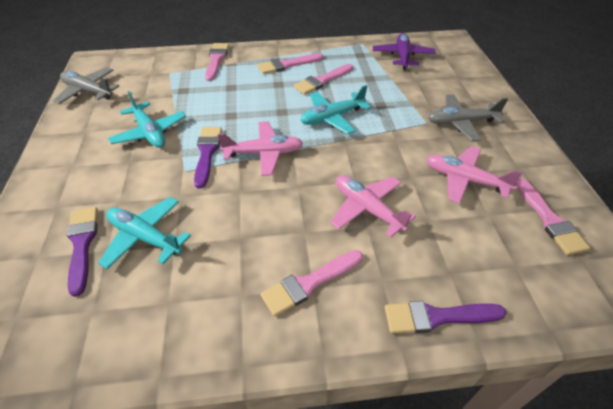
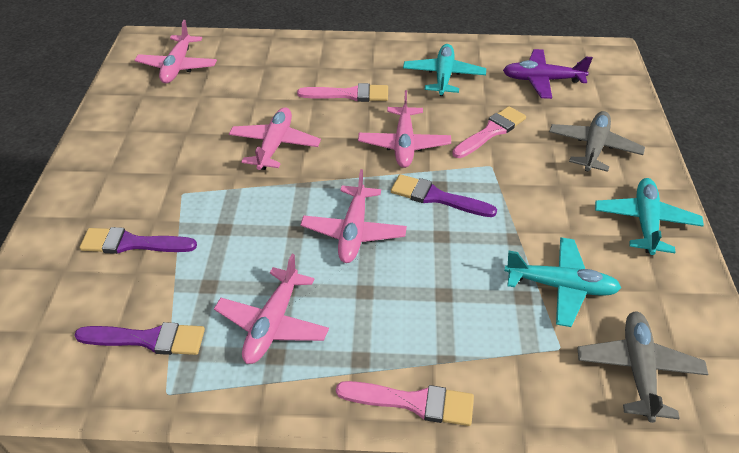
pink brush: [205,43,229,81] [258,53,323,74] [261,250,363,317] [294,64,353,95] [515,178,590,255] = 5 -> [297,83,388,102] [336,381,474,426] [452,106,526,158] = 3
pink plane: [218,121,303,176] [330,175,416,237] [426,146,523,204] = 3 -> [134,20,217,83] [214,254,329,364] [229,107,321,170] [301,169,407,263] [358,90,451,168] = 5

